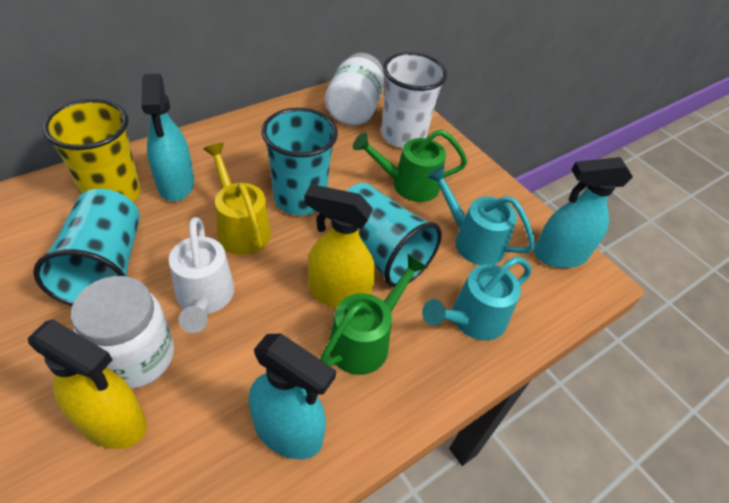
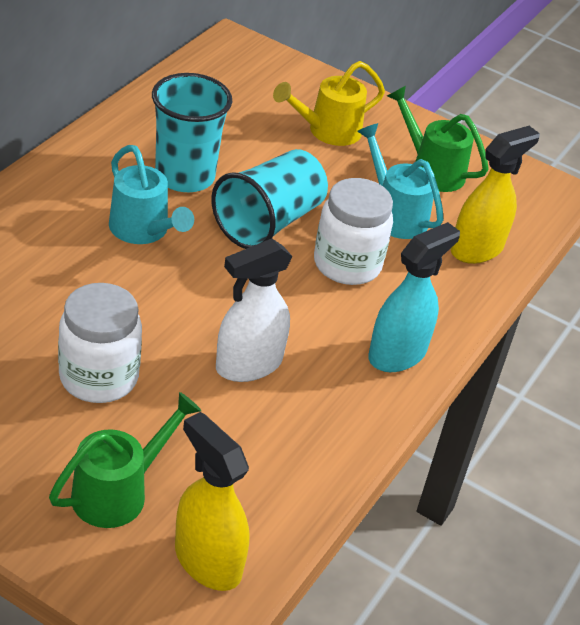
turquoise cup: [33,189,140,306] [262,108,338,215] [346,183,442,287] = 3 -> [152,73,232,192] [211,149,328,249] = 2
turquoise spray bottle: [141,74,194,201] [249,333,336,459] [534,157,633,268] = 3 -> [368,222,460,372] = 1
white cup: [381,52,447,148] = 1 -> none = 0
white spray bottle: none = 0 -> [216,239,293,382] = 1
white watering can: [169,217,235,333] = 1 -> none = 0
yellow cup: [43,99,141,202] = 1 -> none = 0

